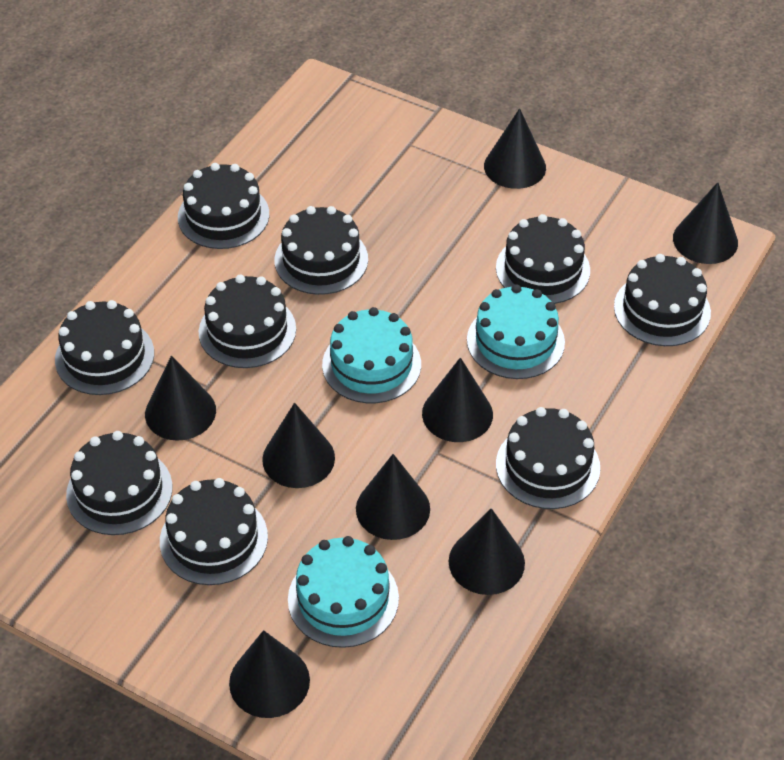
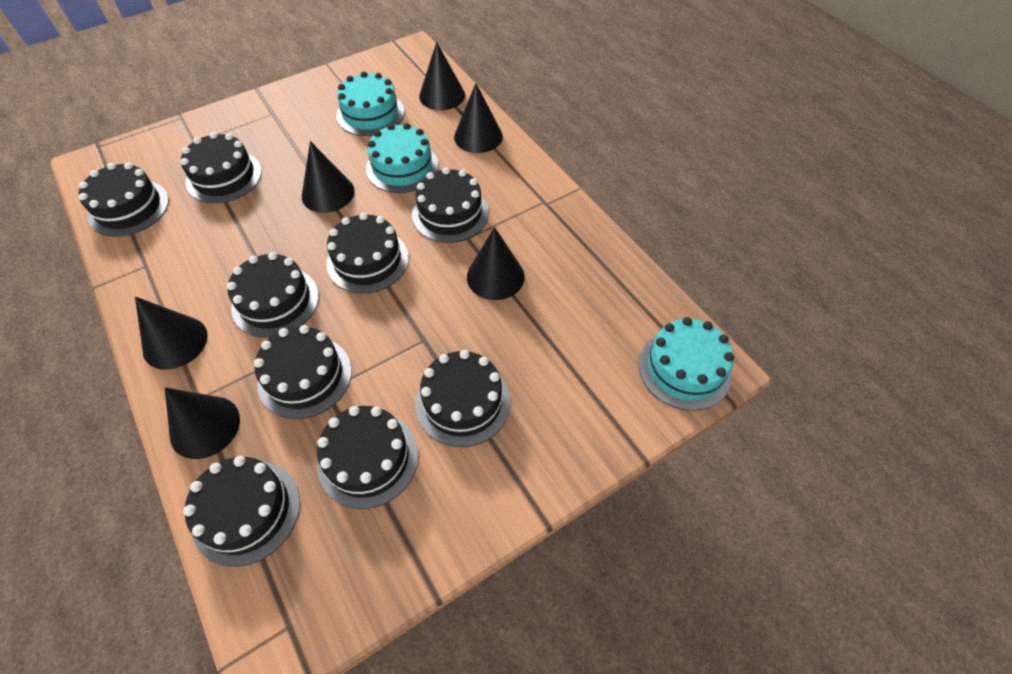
black cone: [145,356,216,441] [229,630,310,718] [262,403,335,488] [356,454,430,540] [422,357,493,442] [448,508,525,595] [484,108,546,189] [673,182,738,264] = 8 -> [135,297,208,370] [165,387,240,459] [302,141,355,213] [419,42,465,110] [454,83,503,153] [467,227,525,300] = 6

